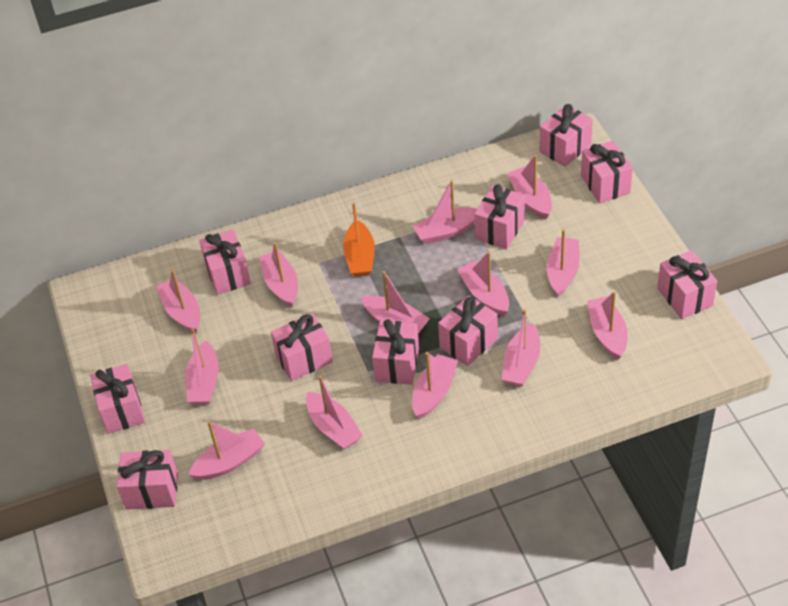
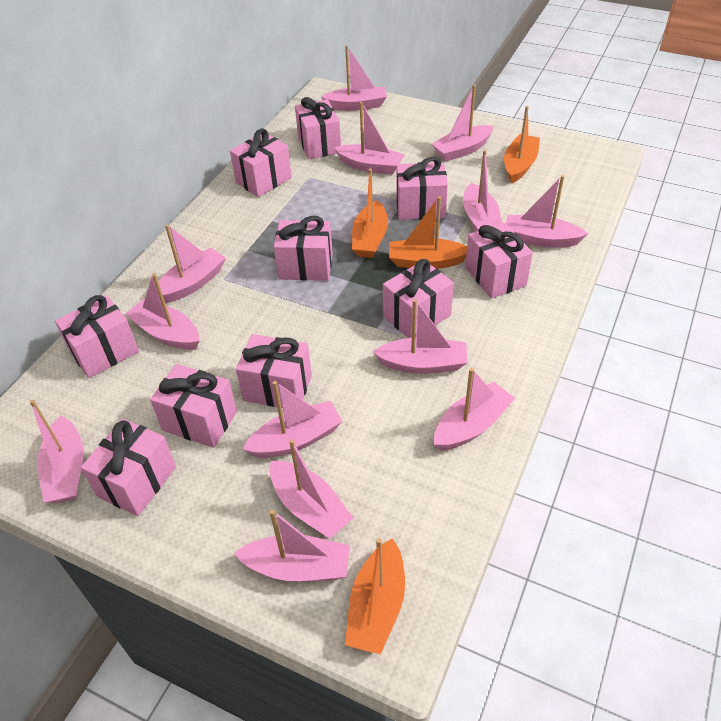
orange boat: [343,203,375,277] = 1 -> [345,538,405,655] [352,168,388,258] [389,196,467,269] [504,106,540,184] = 4

